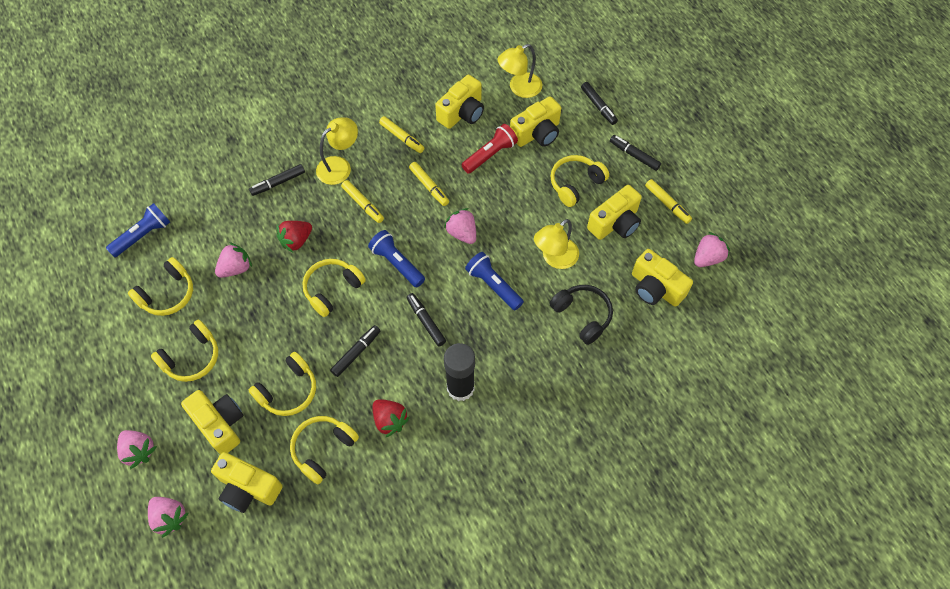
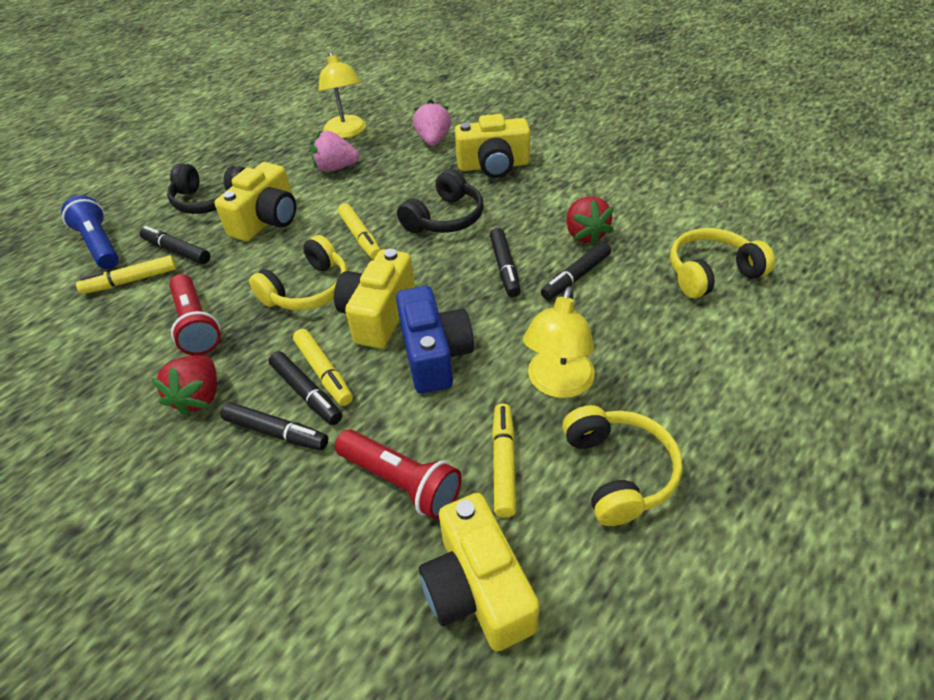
black glue stick: [444,343,475,401] = 1 -> none = 0
black headphones: [549,285,613,345] = 1 -> [167,163,245,214] [397,169,484,233] = 2
blue camera: none = 0 -> [396,286,474,394] = 1
blue flashlight: [106,203,170,257] [368,230,425,287] [465,252,524,310] = 3 -> [61,195,119,269] = 1
pink strawberry: [117,430,157,469] [148,497,189,538] [215,242,252,278] [444,208,476,244] [694,232,730,267] = 5 -> [311,131,359,172] [413,100,451,146] = 2
red flashlight: [462,124,518,174] = 1 -> [169,274,221,355] [335,429,462,519] = 2
yellow camera: [181,390,244,454] [211,452,283,513] [435,75,484,129] [510,96,561,147] [587,185,642,240] [632,249,693,307] = 6 -> [214,162,296,241] [334,249,415,348] [419,493,540,651] [455,114,530,178] = 4
yellow headphones: [128,257,193,316] [151,319,218,382] [249,352,316,416] [290,416,359,484] [302,259,366,317] [550,155,609,207] = 6 -> [249,235,348,310] [562,405,683,526] [670,228,775,298] = 3
yellow lamp: [316,117,358,185] [498,44,542,98] [534,219,579,269] = 3 -> [318,52,366,138] [523,286,595,398] = 2

